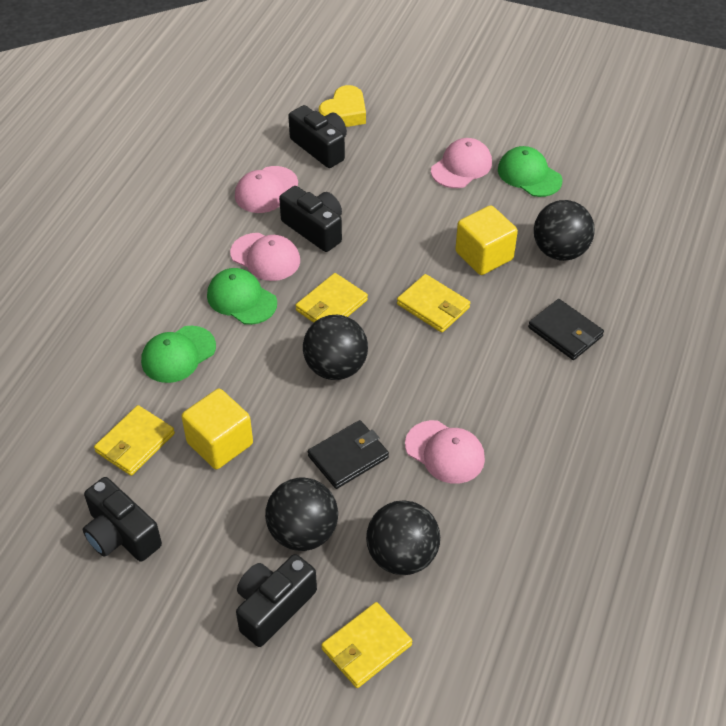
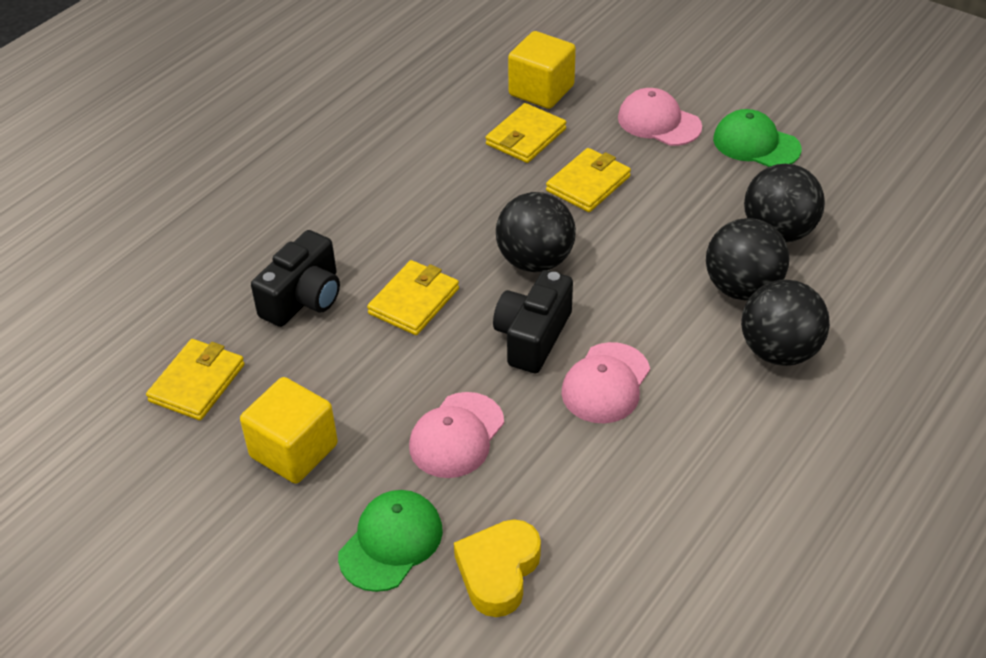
black camera: [83,477,162,562] [236,554,317,647] [279,186,342,252] [288,105,347,168] = 4 -> [251,230,340,327] [493,270,573,373] = 2
black wallet: [308,420,389,489] [528,299,604,360] = 2 -> none = 0
green cap: [141,326,216,383] [207,268,277,325] [498,146,563,197] = 3 -> [338,490,443,592] [713,109,801,167] = 2
pink cap: [230,233,300,281] [235,166,298,213] [405,420,485,484] [431,138,492,188] = 4 -> [409,392,504,478] [561,342,650,423] [618,88,702,146] = 3

